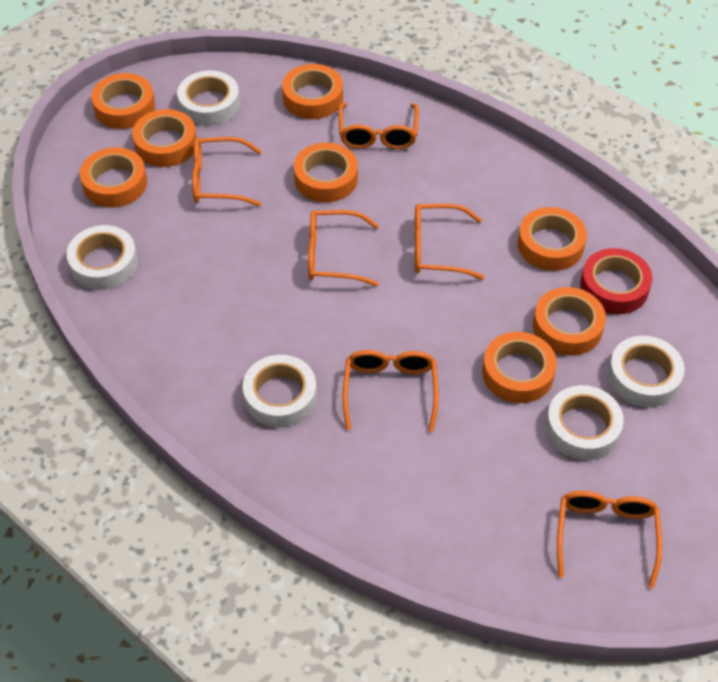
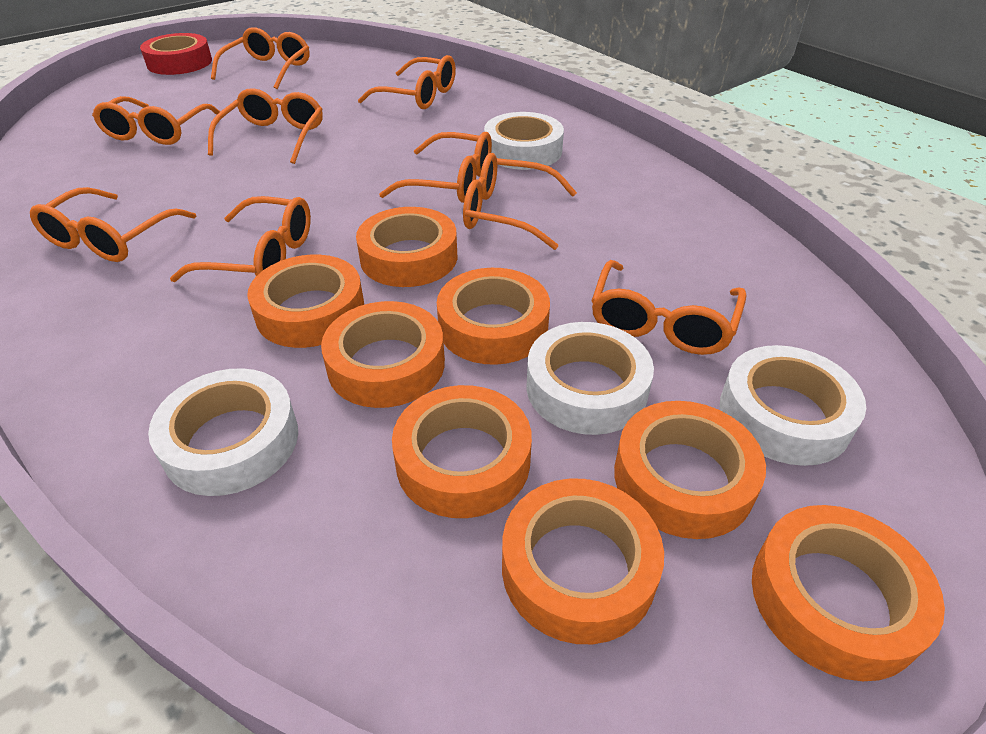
orange glasses: [192,137,262,206] [308,210,379,286] [338,102,419,149] [342,350,439,432] [415,204,485,280] [557,491,662,588] = 6 -> [30,187,196,262] [92,96,220,145] [170,196,311,282] [208,88,323,164] [211,27,310,89] [358,55,456,109] [379,132,492,203] [463,153,577,250] [591,260,746,355] = 9
white tape: [67,225,138,290] [177,70,240,126] [243,355,317,427] [546,385,624,460] [608,336,685,407] = 5 -> [148,368,298,496] [484,112,564,170] [527,322,654,435] [719,345,866,466] = 4

